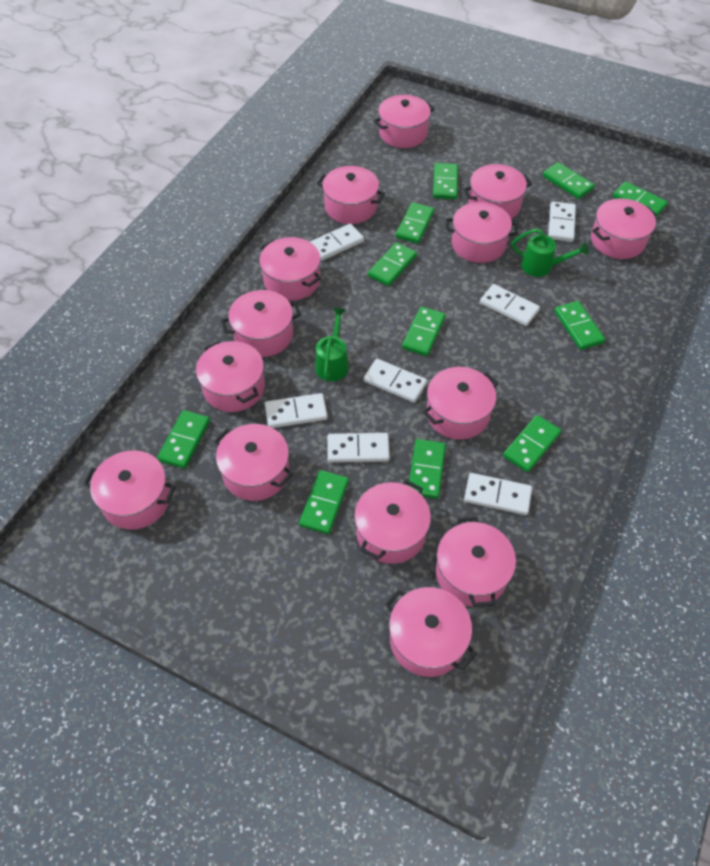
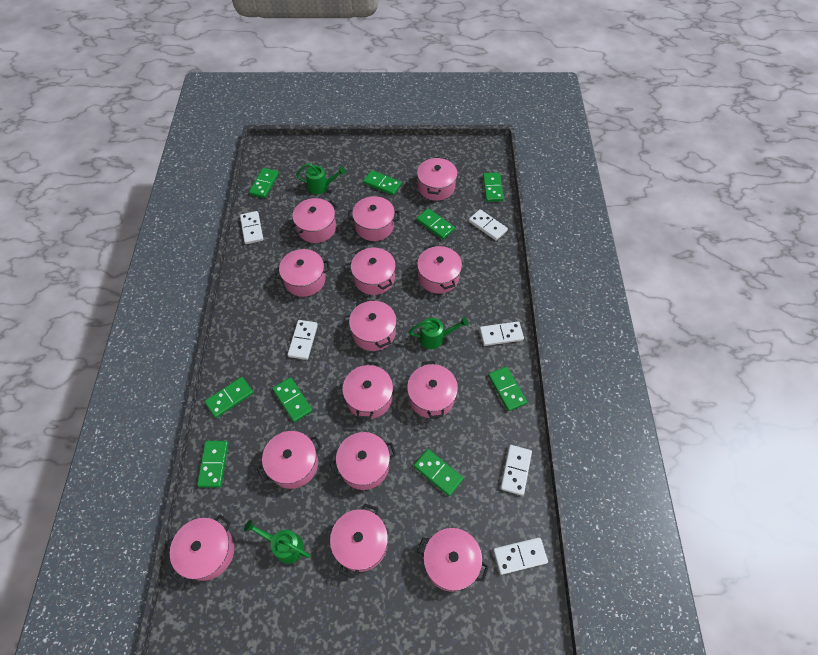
green domino: [157,410,210,469] [299,470,349,534] [368,242,417,286] [395,202,434,244] [402,306,446,356] [408,439,446,499] [433,163,458,199] [503,415,561,472] [543,162,595,199] [554,301,605,350] [612,181,668,218] = 11 -> [197,441,229,487] [204,377,253,418] [249,168,279,198] [273,377,313,422] [363,170,401,195] [414,449,463,496] [416,208,455,239] [483,173,504,202] [488,366,527,411] = 9
green watering can: [315,308,349,381] [512,228,589,277] = 2 -> [244,520,311,564] [296,163,346,194] [409,317,469,349] = 3
white domino: [265,393,328,428] [310,223,364,261] [327,433,390,462] [364,359,427,403] [464,473,532,515] [480,284,540,326] [548,202,576,242] = 7 -> [240,211,263,244] [288,320,318,360] [469,209,508,241] [479,321,524,346] [493,537,548,575] [500,445,532,496] = 6

